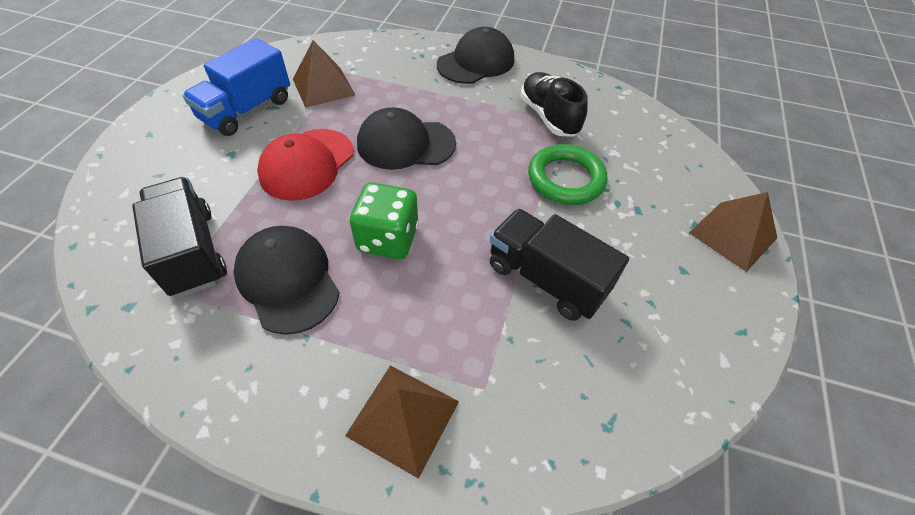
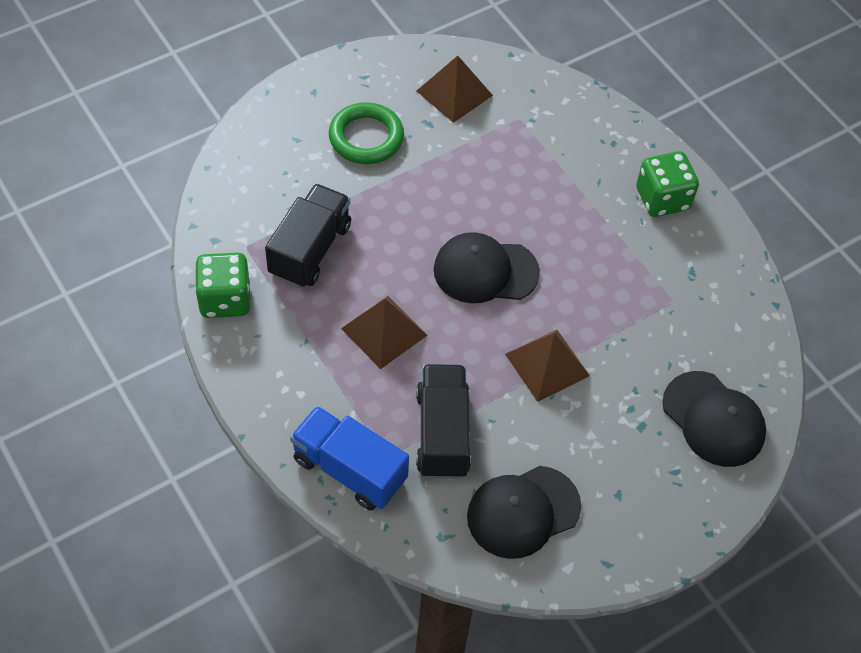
black shoe: [520,72,587,137] = 1 -> none = 0
green dice: [350,182,419,259] = 1 -> [195,253,250,318] [636,151,699,217] = 2
red cap: [257,129,354,201] = 1 -> none = 0

